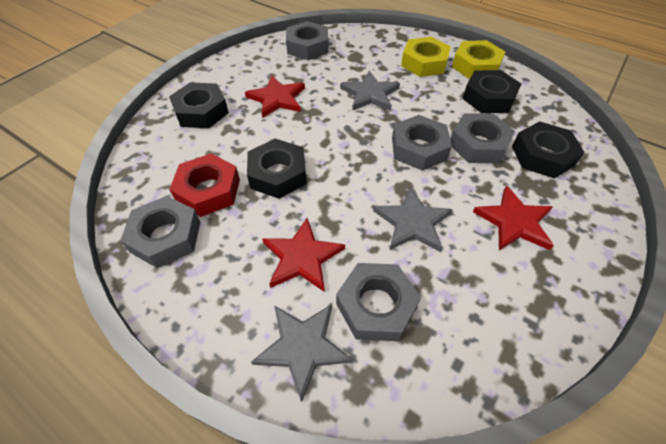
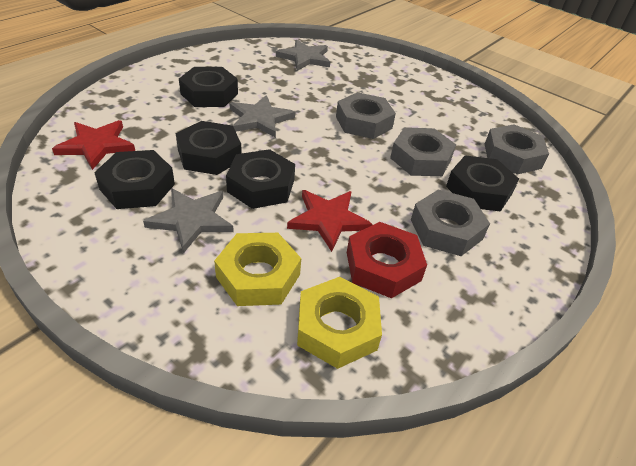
black nut: [169,82,229,128] [247,139,307,199] [462,70,521,113] [512,121,585,178] = 4 -> [94,150,175,209] [176,121,242,175] [179,67,238,107] [226,149,295,209] [446,155,519,212] = 5
grey nut: [120,196,200,268] [286,21,329,60] [336,263,421,341] [392,115,452,171] [450,113,515,163] = 5 -> [336,92,396,139] [390,127,456,176] [411,190,490,256] [485,124,549,175] = 4
red star: [245,76,305,118] [262,218,345,292] [473,186,554,250] = 3 -> [52,120,135,170] [287,190,373,252] = 2

